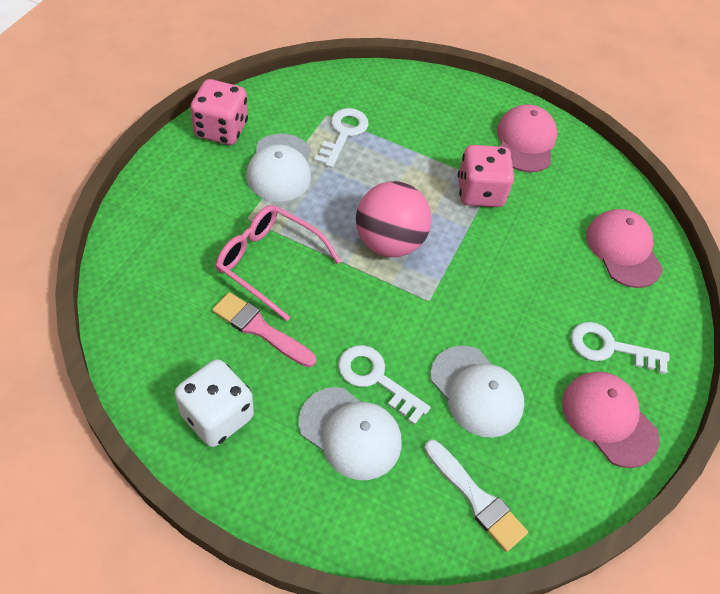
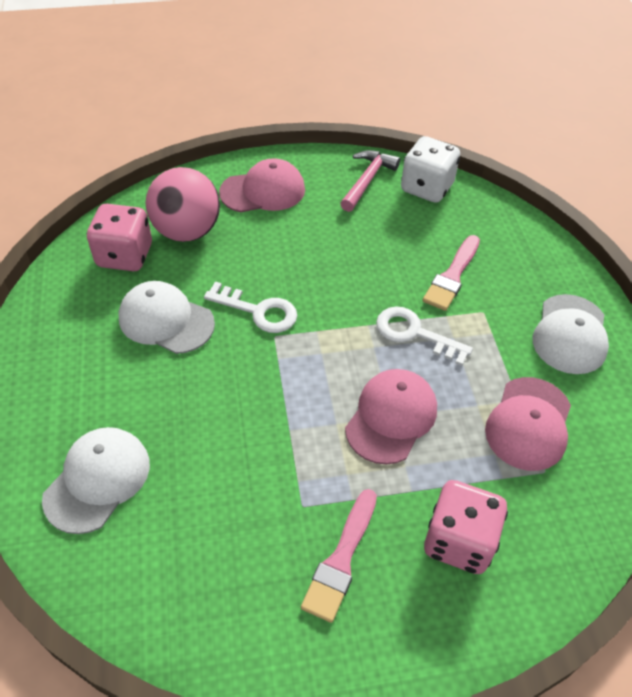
pink brush: [212,292,316,367] = 1 -> [301,489,377,623] [423,235,480,311] = 2
pink glasses: [216,205,341,321] = 1 -> none = 0
pink hammer: none = 0 -> [340,150,400,212] = 1
white brush: [424,440,528,552] = 1 -> none = 0
white key: [314,108,369,168] [338,345,431,425] [571,322,669,374] = 3 -> [204,281,297,333] [376,306,473,366] = 2

